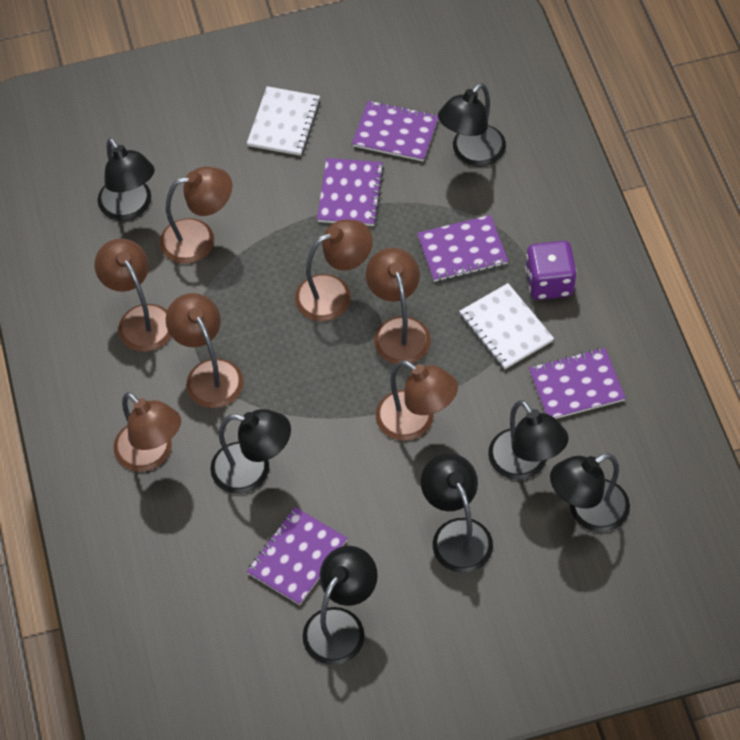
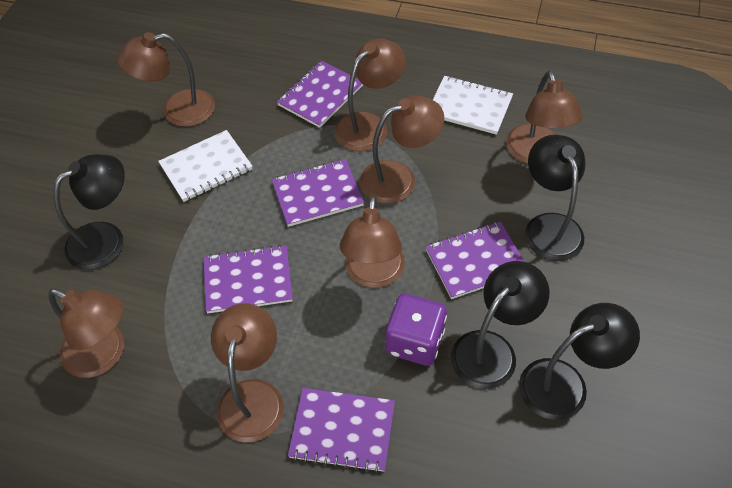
black lamp: [98,138,155,221] [210,409,291,494] [303,546,378,665] [421,453,493,573] [438,83,506,166] [488,400,569,480] [550,453,630,532] = 7 -> [54,154,125,270] [451,261,550,389] [519,303,640,420] [525,135,585,261] = 4

